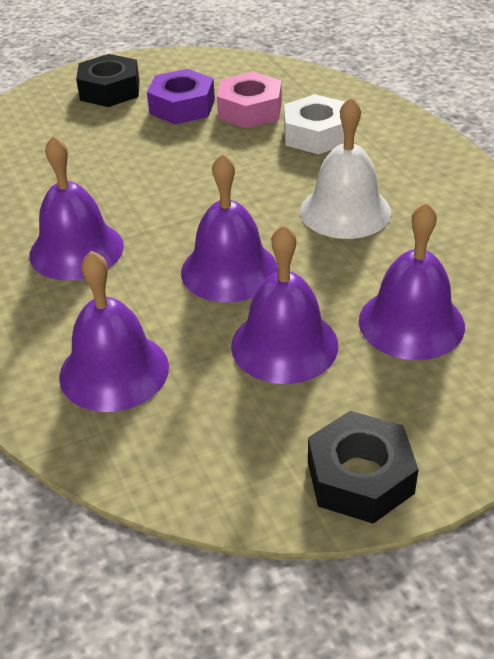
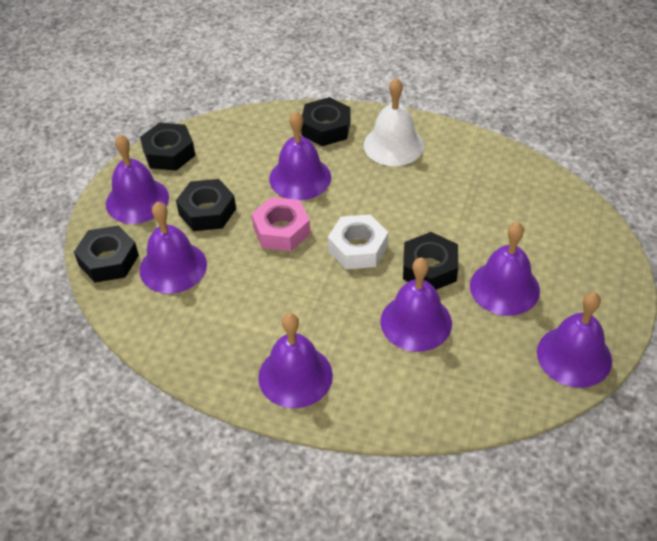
black nut: [76,54,139,107] [308,411,419,524] = 2 -> [74,225,139,283] [140,123,196,171] [176,179,236,231] [301,97,351,146] [403,232,458,290] = 5
purple bell: [29,136,124,280] [59,251,169,412] [181,153,278,303] [231,224,338,384] [359,202,465,360] = 5 -> [106,135,169,224] [140,202,207,294] [258,313,333,408] [269,111,331,200] [380,258,452,352] [470,222,540,316] [537,292,612,388] = 7
purple nut: [147,69,215,124] = 1 -> none = 0

